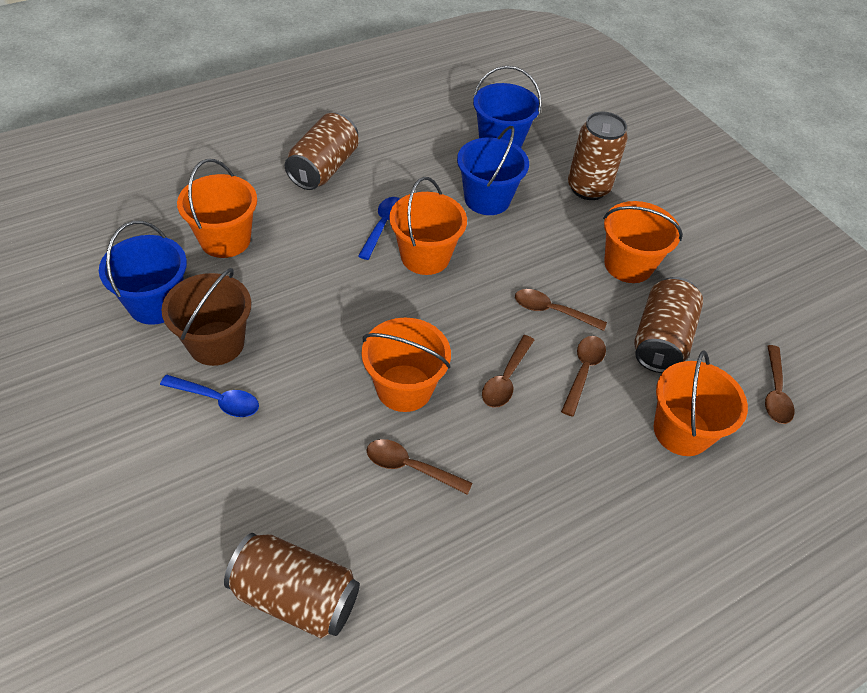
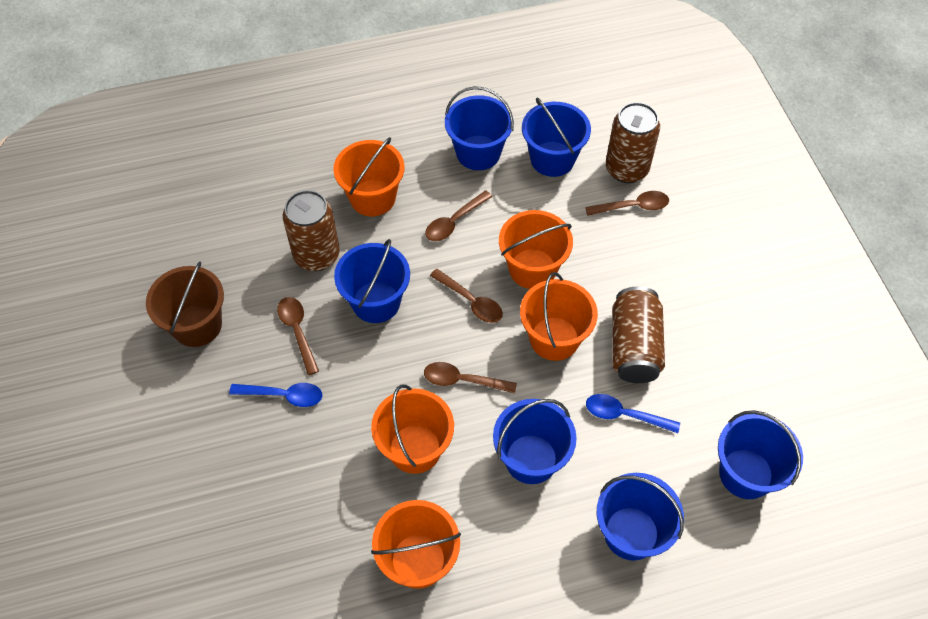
blue bucket: [99,221,187,325] [457,126,529,215] [473,66,542,148] = 3 -> [334,239,410,323] [445,86,514,170] [493,399,577,484] [522,97,591,177] [597,473,684,561] [718,410,803,499] = 6
brown can: [224,533,360,638] [285,113,359,190] [568,112,628,200] [634,277,703,373] = 4 -> [283,190,340,271] [606,102,660,183] [612,286,665,383] = 3

